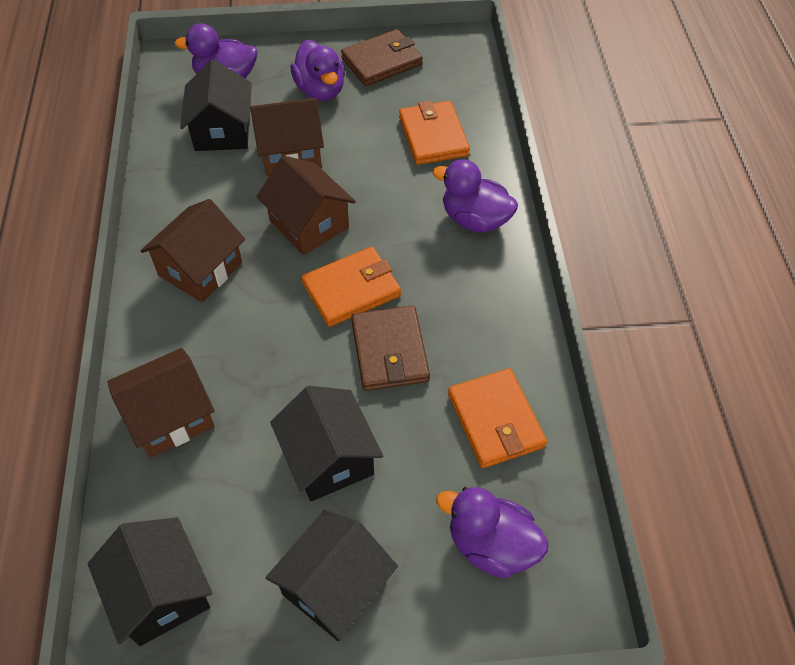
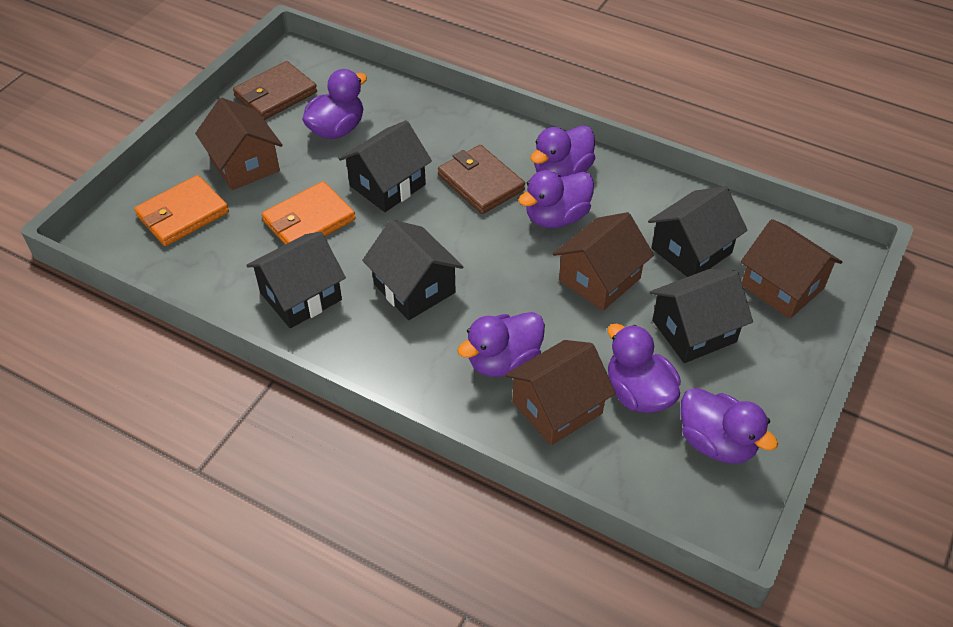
black house: [88,517,212,646] [180,59,252,151] [265,510,398,641] [270,386,383,501] = 4 -> [246,232,346,328] [339,120,432,212] [362,219,463,320] [648,186,748,277] [650,269,753,363] = 5
orange wallet: [301,247,401,327] [399,100,470,165] [448,368,547,468] = 3 -> [134,175,229,246] [262,181,356,244] = 2
purple duck: [174,23,257,78] [290,40,345,101] [432,159,518,232] [436,487,548,578] = 4 -> [302,69,367,139] [457,312,545,377] [518,170,594,228] [530,125,595,177] [608,323,681,413] [681,388,778,464] = 6

